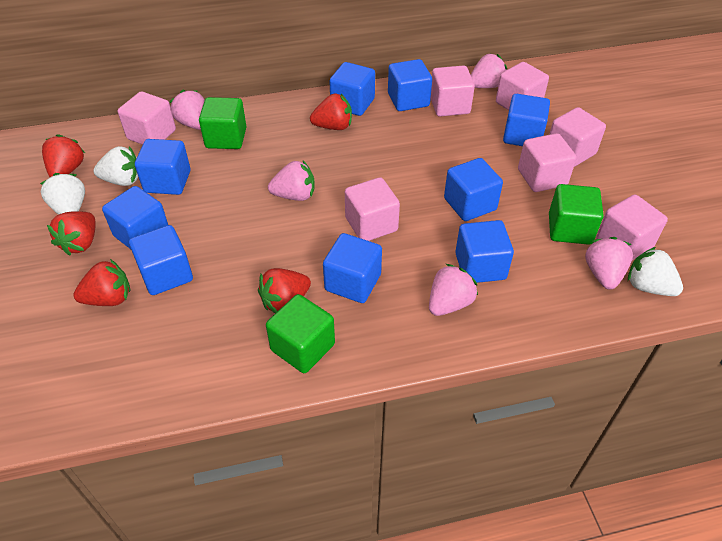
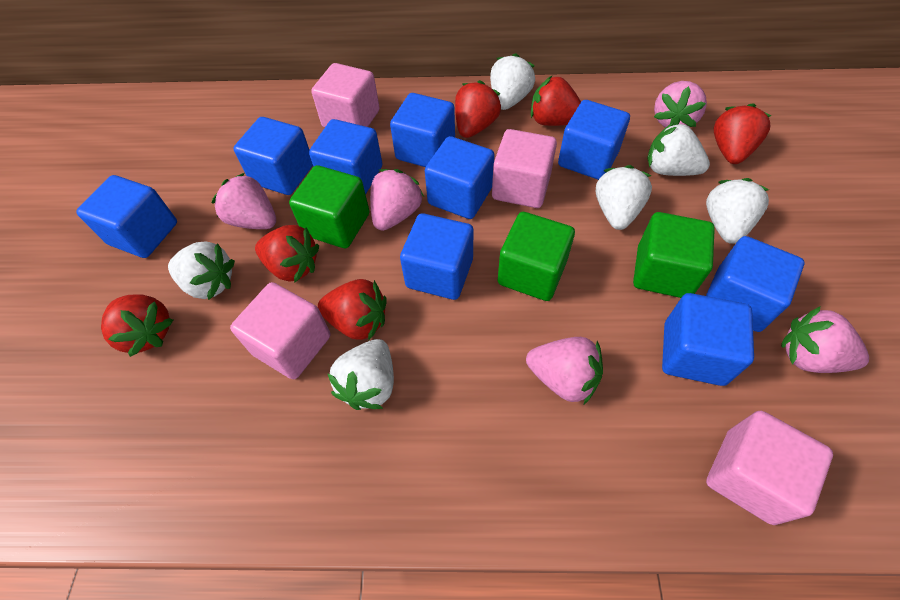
pink cube: [118,91,176,145] [345,177,400,241] [431,65,475,117] [496,62,549,110] [518,133,577,192] [549,107,606,167] [596,194,668,260] = 7 -> [230,282,330,380] [311,63,380,128] [492,129,557,208] [706,411,833,525] = 4
red strawberry: [42,134,85,177] [47,211,95,256] [73,259,131,306] [258,268,311,313] [310,94,352,130] = 5 -> [101,294,173,357] [255,225,319,282] [318,279,387,340] [455,80,501,138] [531,76,581,126] [713,103,771,164] = 6
white strawberry: [40,173,85,215] [93,146,138,186] [628,247,683,296] = 3 -> [168,242,235,300] [327,339,394,410] [490,53,535,110] [596,165,652,230] [647,122,710,176] [706,178,769,244] = 6

